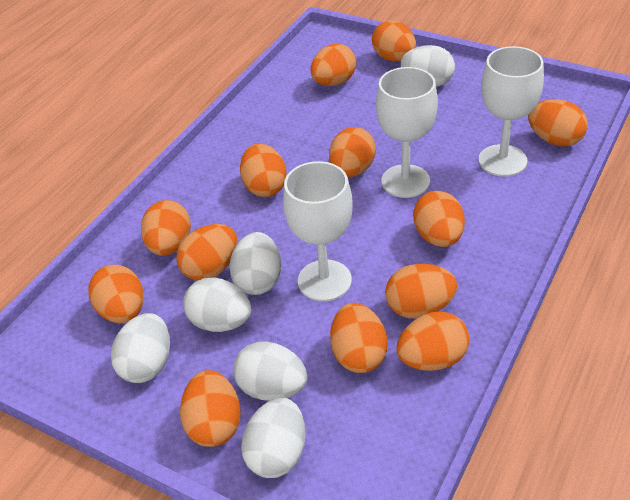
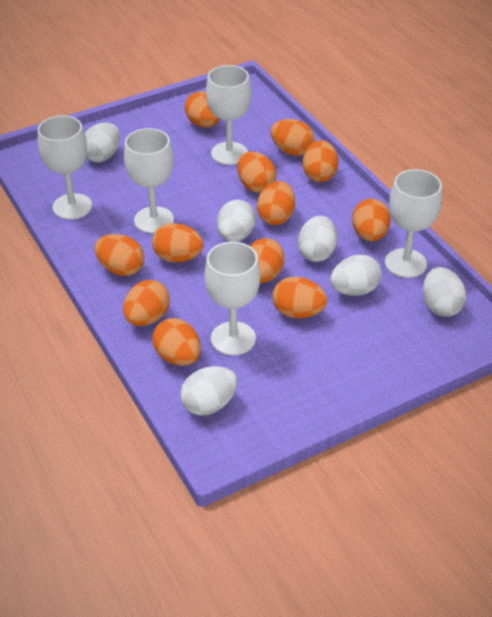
orange egg: [88,265,144,323] [141,200,191,256] [177,224,237,281] [180,370,241,447] [240,143,287,197] [311,43,356,86] [329,127,376,177] [330,303,388,373] [372,20,416,62] [385,264,457,319] [396,312,470,371] [413,191,465,247] [528,99,588,147] = 13 -> [94,234,144,276] [123,280,170,326] [152,223,204,263] [152,318,201,366] [185,91,219,128] [237,151,277,193] [250,238,285,283] [257,181,295,225] [271,119,315,156] [272,277,327,318] [303,140,338,182] [352,199,391,242] = 12
white goblet: [283,161,353,301] [376,67,438,198] [478,46,544,177] = 3 -> [38,115,92,220] [124,128,174,233] [205,242,260,356] [206,65,251,165] [385,169,442,278] = 5

